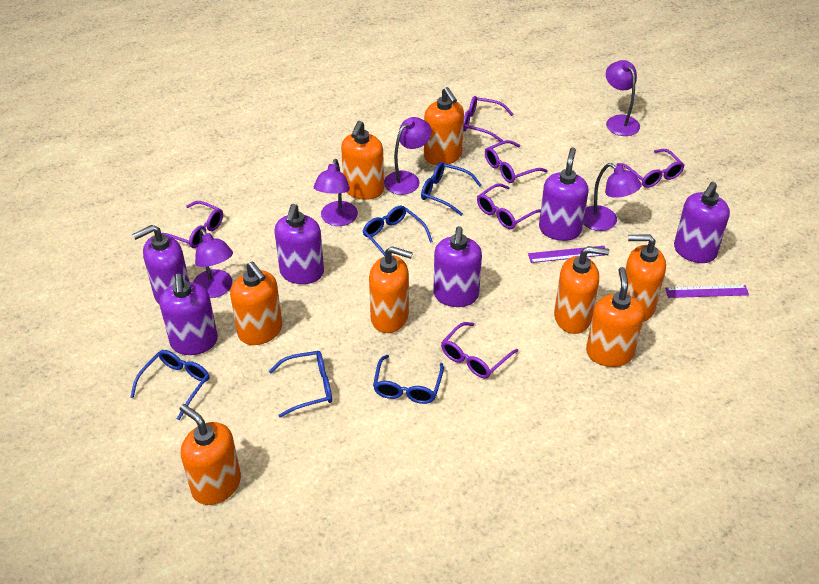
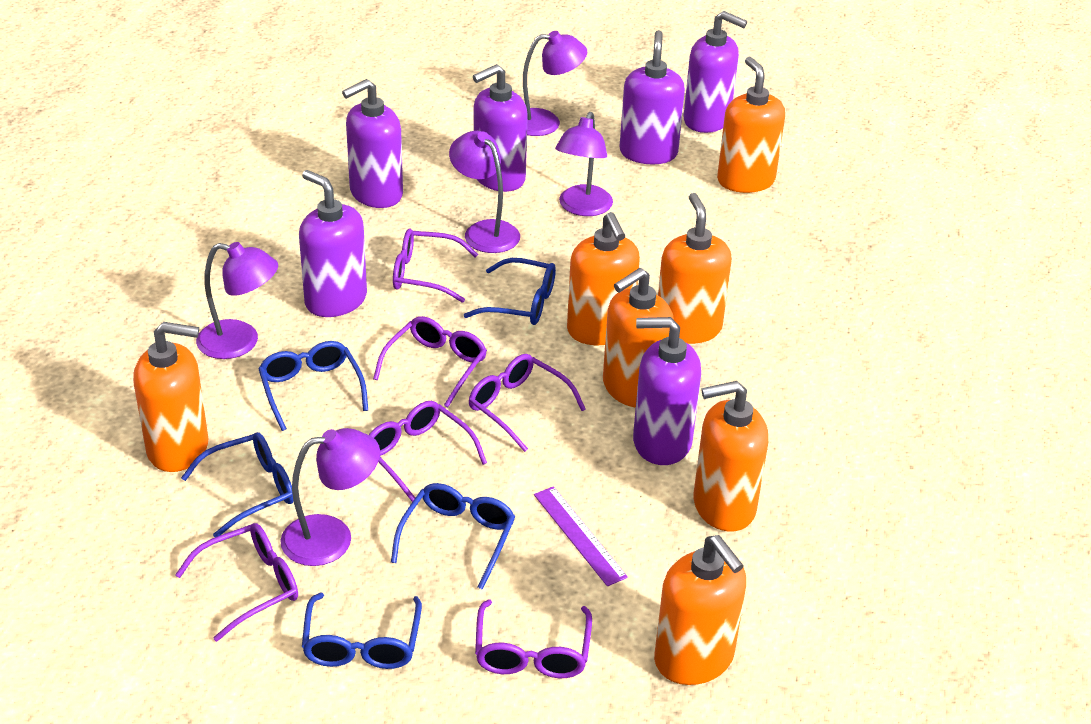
orange soap dispenser: [180,404,241,505] [230,262,282,345] [341,121,384,200] [369,246,413,333] [424,87,464,165] [554,246,609,334] [586,267,644,367] [625,235,666,322] = 8 -> [133,322,209,472] [567,212,640,345] [603,268,674,408] [654,535,746,685] [658,193,732,344] [693,381,768,531] [717,57,785,193] = 7
purple ruler: [528,246,605,263] [665,285,749,298] = 2 -> [534,486,628,586] = 1

